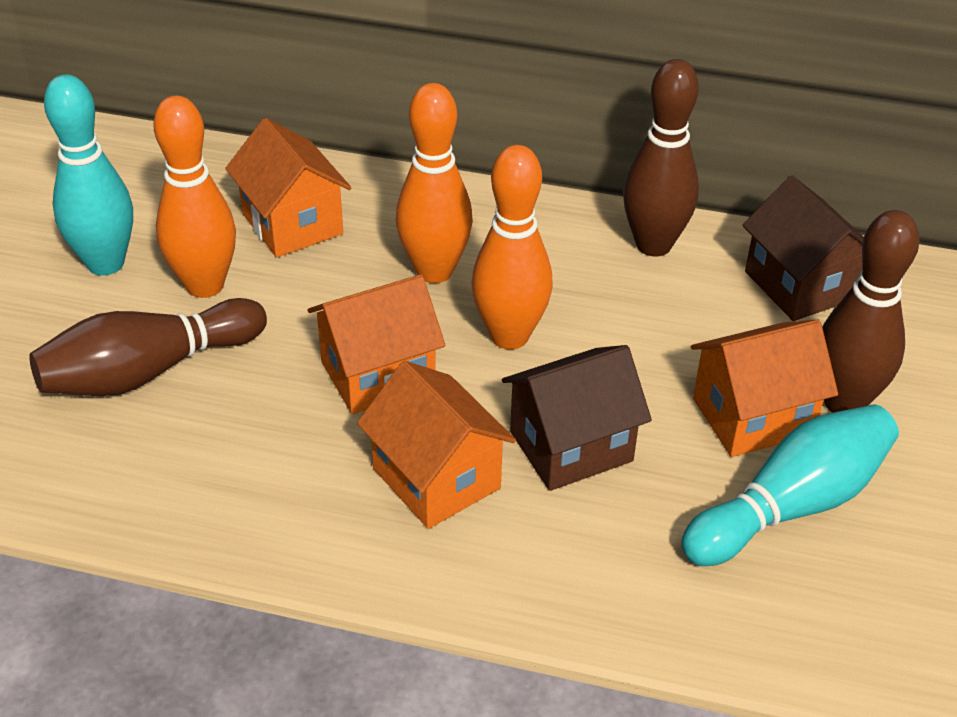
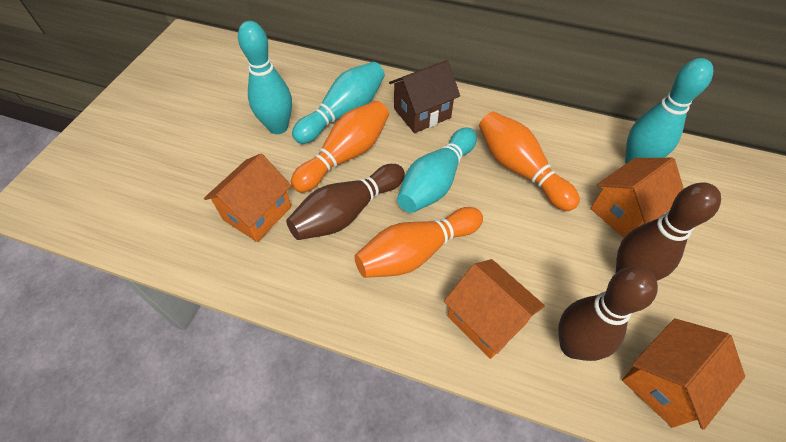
brown house: [502,345,652,491] [743,176,864,321] = 2 -> [389,60,460,133] = 1
turquoise bowling pin: [44,74,133,276] [681,404,899,566] = 2 -> [238,21,292,134] [292,62,385,144] [397,127,477,213] [625,58,713,164] = 4

